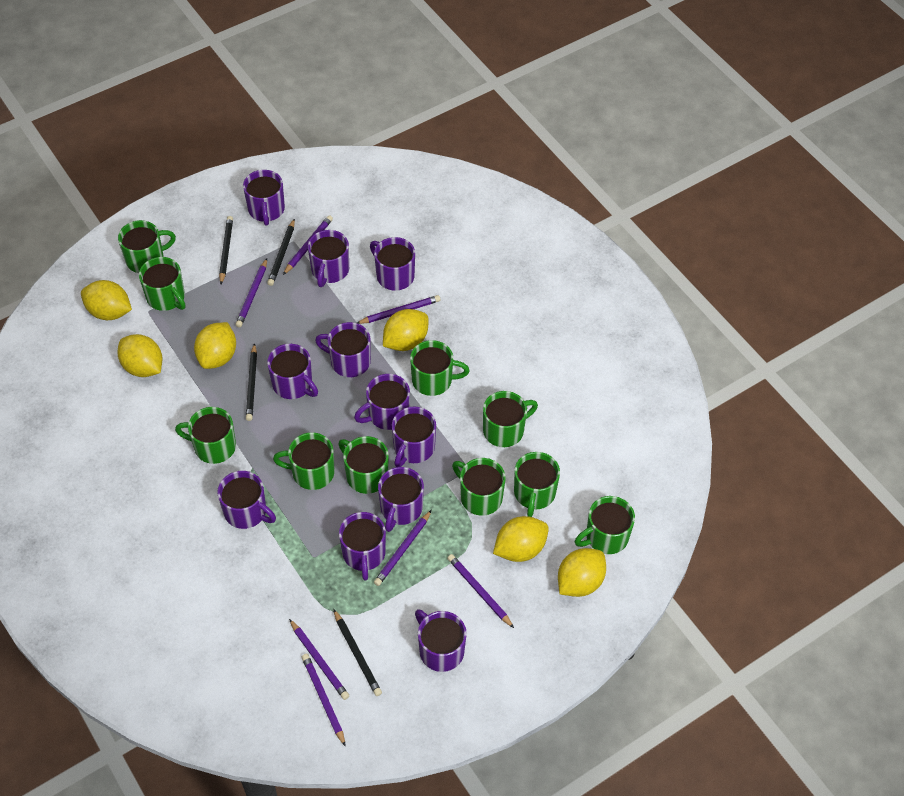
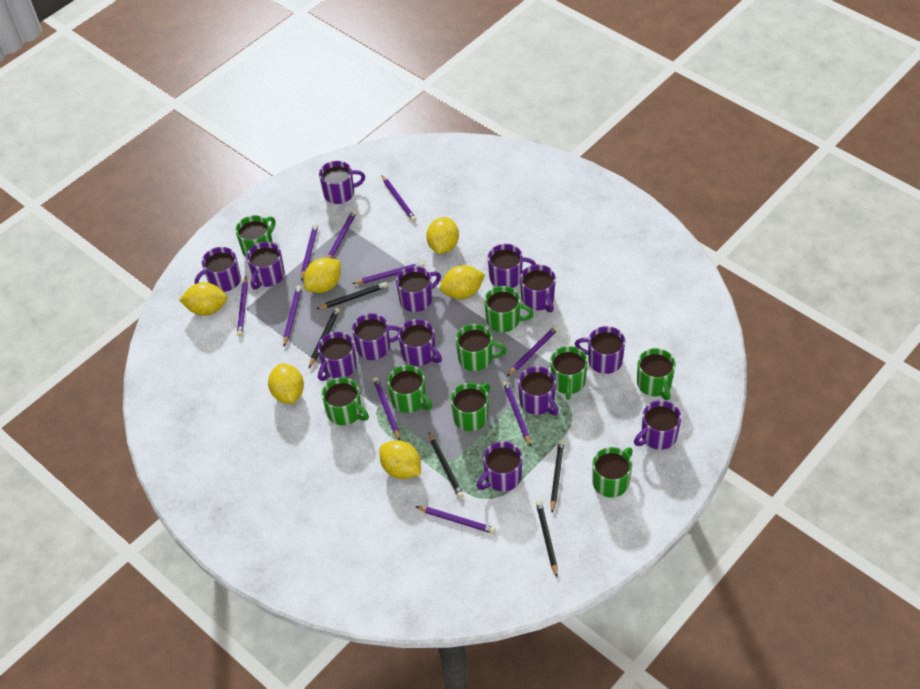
black pencil: [219,216,233,284] [246,343,257,421] [267,218,295,286] [333,609,382,696] = 4 -> [309,308,340,368] [317,282,388,309] [429,432,464,498] [536,501,558,577] [550,440,564,513] = 5
green mug: [118,220,176,273] [139,257,185,311] [175,407,236,464] [273,433,334,490] [338,436,388,494] [410,340,470,396] [452,458,506,516] [483,391,538,447] [514,452,560,517] [575,496,635,554] = 10 -> [235,215,276,257] [322,377,369,426] [387,365,432,413] [450,383,490,431] [456,324,507,371] [484,286,534,332] [550,346,588,400] [592,447,633,498] [637,348,676,401] = 9
purple mug: [217,471,276,529] [243,170,285,226] [267,344,318,399] [308,230,349,287] [315,322,371,377] [339,512,386,580] [354,374,410,430] [370,237,415,290] [378,467,424,532] [392,407,436,467] [415,609,467,672] = 11 -> [195,247,241,292] [246,242,285,290] [318,332,357,381] [319,161,365,204] [352,313,400,360] [396,266,441,312] [398,319,442,366] [476,441,522,492] [488,244,536,288] [518,366,559,415] [520,264,556,312] [575,326,625,374] [634,400,681,450] = 13
purple pencil: [236,258,267,328] [283,215,333,275] [289,619,349,700] [302,654,346,747] [357,295,440,324] [374,510,432,586] [447,554,514,628] = 7 -> [237,276,248,336] [283,285,302,346] [301,224,318,281] [327,210,357,259] [352,262,424,284] [373,377,400,441] [382,175,416,222] [415,506,496,534] [503,381,531,447] [507,326,558,377] = 10

